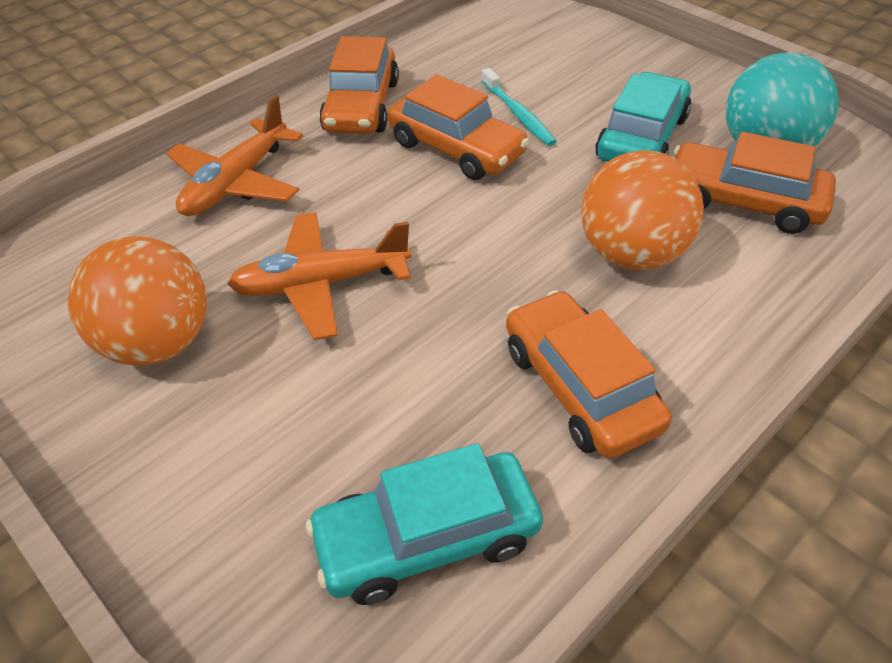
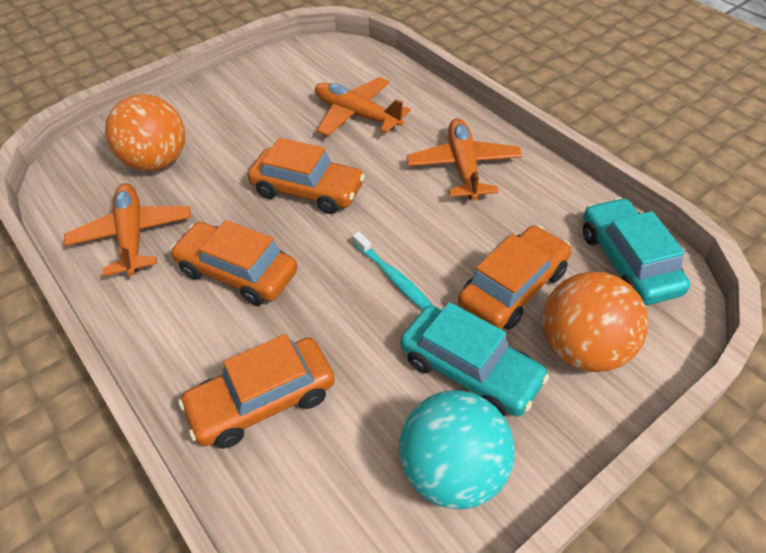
orange plane: [166,95,303,216] [228,212,412,340] = 2 -> [64,183,191,276] [315,77,411,136] [407,118,522,201] = 3

